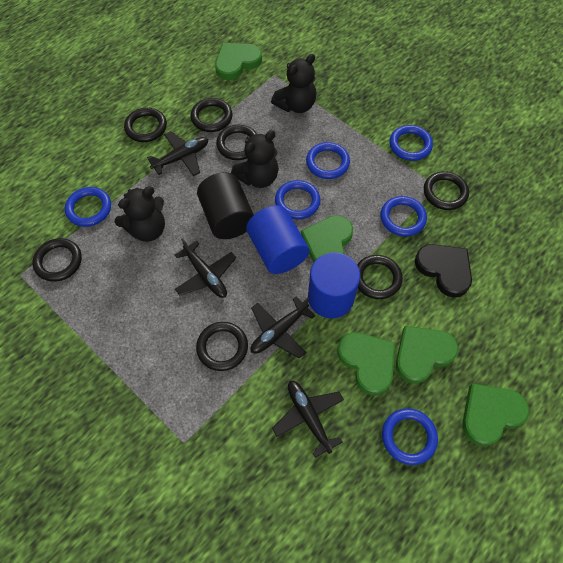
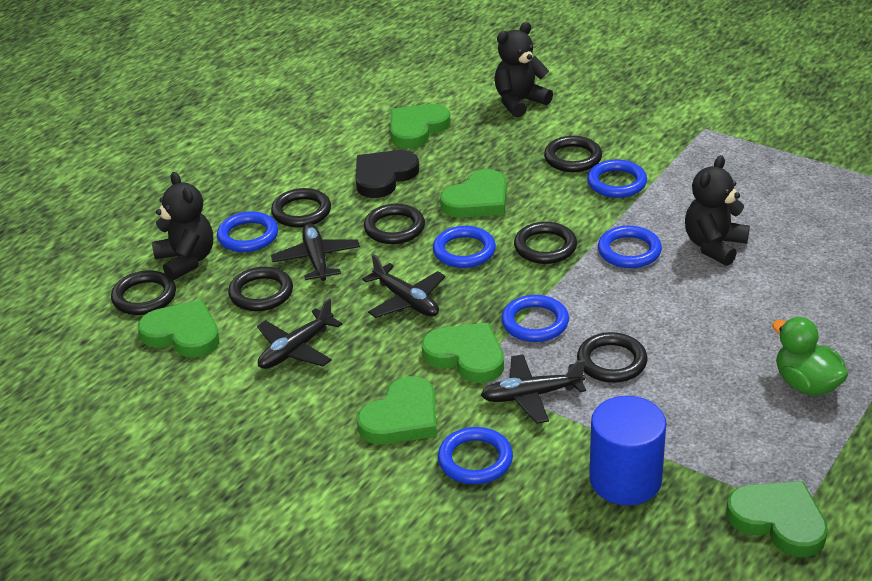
black cylinder: [197,172,254,239] = 1 -> none = 0
blue cylinder: [246,205,309,274] [308,252,360,318] = 2 -> [589,396,666,505] = 1
green duck: none = 0 -> [772,317,848,395] = 1
green heart: [215,43,262,80] [301,215,353,263] [337,332,395,395] [396,326,458,384] [462,383,529,446] = 5 -> [138,300,220,358] [357,376,437,444] [391,104,451,148] [422,323,504,383] [440,169,507,218] [726,481,828,557] = 6

